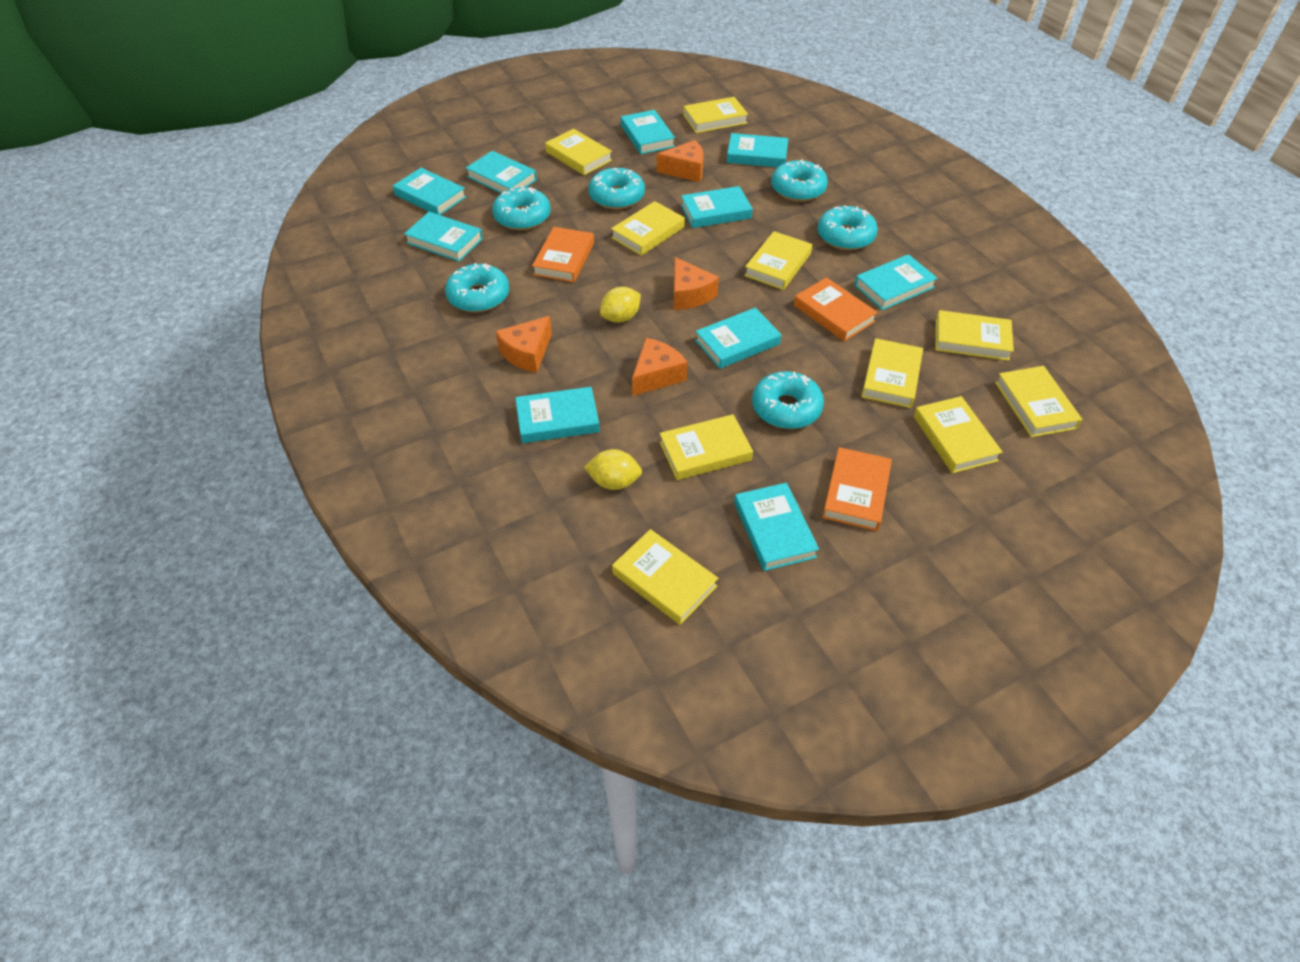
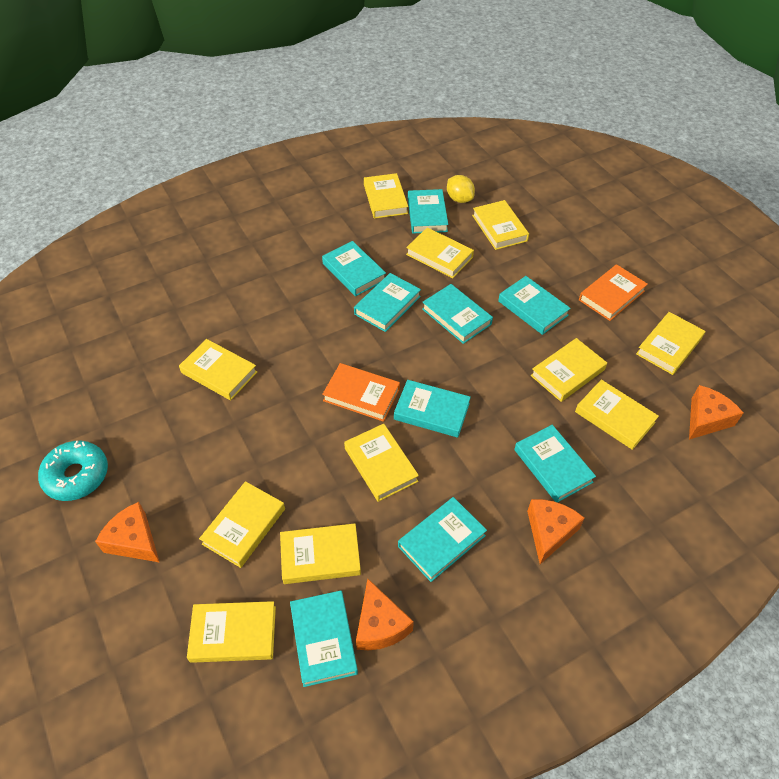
orange book: [532,227,594,282] [794,277,878,341] [822,447,892,531] = 3 -> [322,363,400,422] [579,264,648,321] = 2
turquoise book: [393,168,466,215] [404,212,483,262] [466,151,537,193] [515,387,600,443] [621,110,675,154] [681,186,753,228] [695,308,781,369] [727,133,788,167] [734,483,819,571] [854,254,938,310] = 10 -> [290,591,358,687] [322,241,386,296] [354,273,421,332] [394,380,471,437] [398,497,487,582] [408,189,448,233] [422,284,493,344] [498,276,571,335] [514,425,596,503] = 9
turquoise donut: [445,263,509,312] [492,186,551,230] [588,168,645,209] [752,371,824,429] [771,159,828,202] [817,206,878,250] = 6 -> [38,441,108,501] = 1
yellow book: [545,129,612,175] [611,201,685,256] [612,529,718,625] [660,414,753,480] [683,97,748,133] [744,231,812,290] [862,338,923,408] [914,396,1003,473] [935,310,1014,361] [995,366,1082,437] = 10 -> [179,339,257,400] [187,601,276,663] [199,481,285,568] [280,523,361,584] [344,424,419,502] [364,173,408,219] [406,227,474,278] [472,200,529,250] [531,338,607,402] [575,380,659,450] [636,312,705,375] = 11
yellow lemon: [584,449,642,490] [600,287,641,323] = 2 -> [447,175,475,203] = 1

